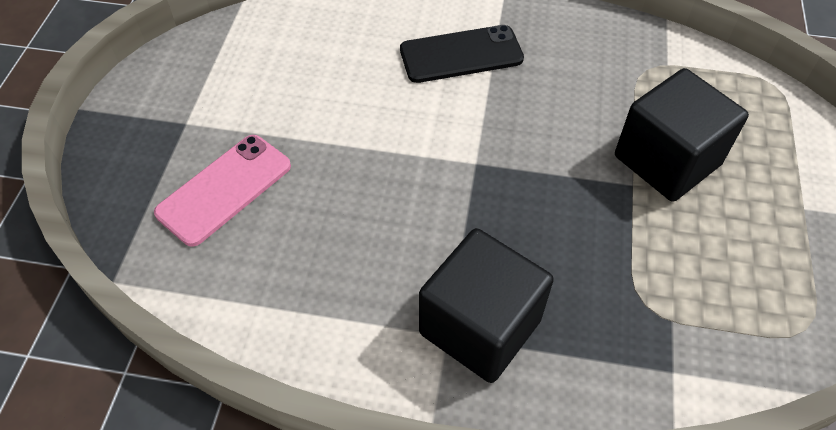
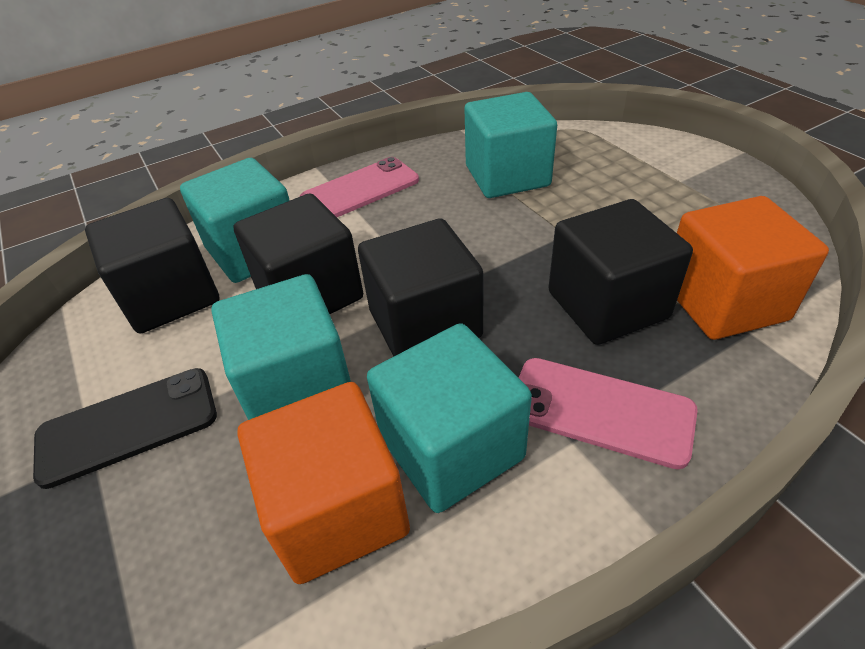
black cube: [419,228,554,383] [615,68,749,202] = 2 -> [85,198,219,334] [234,194,363,314] [358,218,483,356] [548,199,693,345] = 4
orange cube: none = 0 -> [237,382,410,584] [677,196,829,340] = 2
pink phone: [154,135,291,247] = 1 -> [300,157,419,217] [519,358,698,469] = 2
turquoise cube: none = 0 -> [180,158,290,283] [211,274,351,420] [367,323,532,513] [464,92,557,198] = 4

